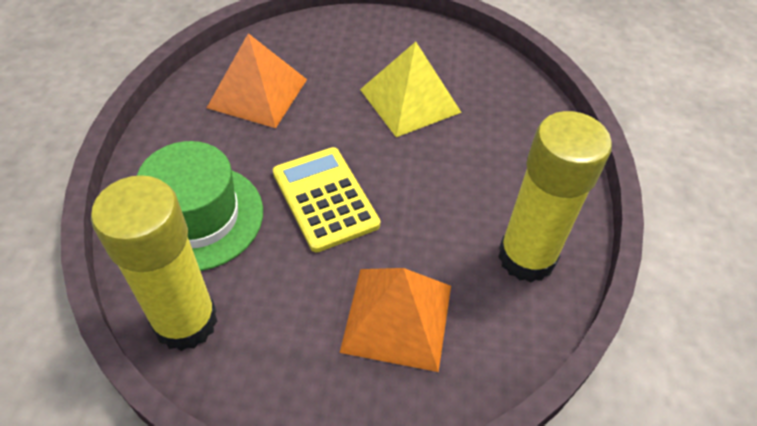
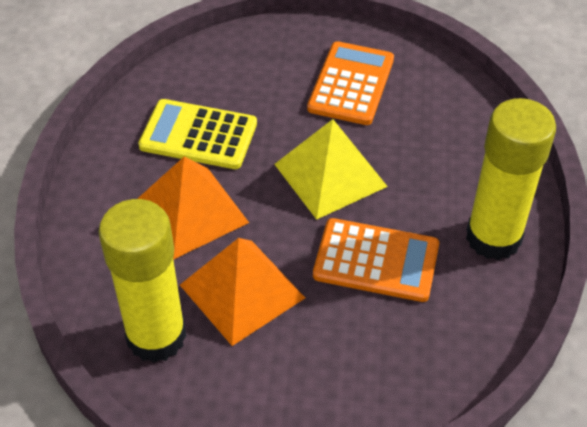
green hat: [137,141,263,271] = 1 -> none = 0
orange calculator: none = 0 -> [307,41,394,125] [313,218,439,302] = 2

